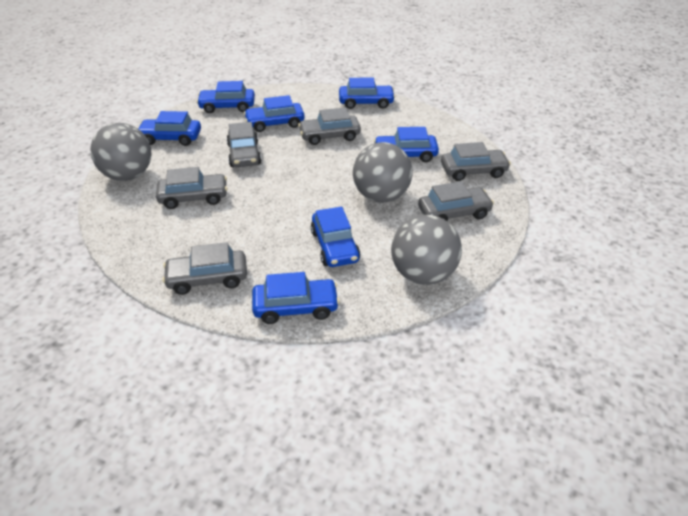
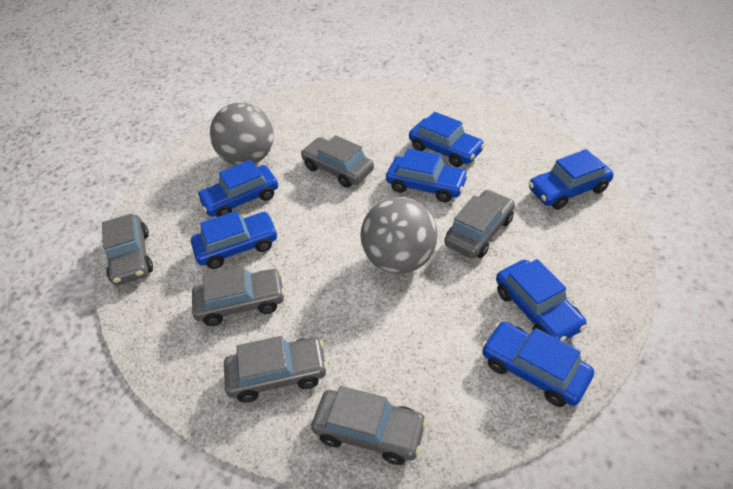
grey ball: [90,123,151,181] [353,142,413,203] [391,215,462,285] = 3 -> [210,102,274,165] [360,197,437,274] = 2

